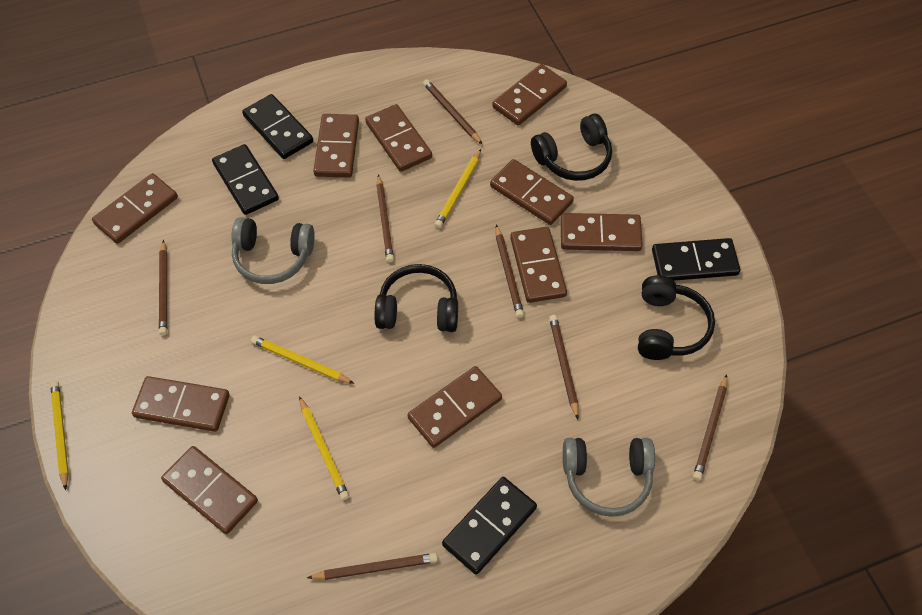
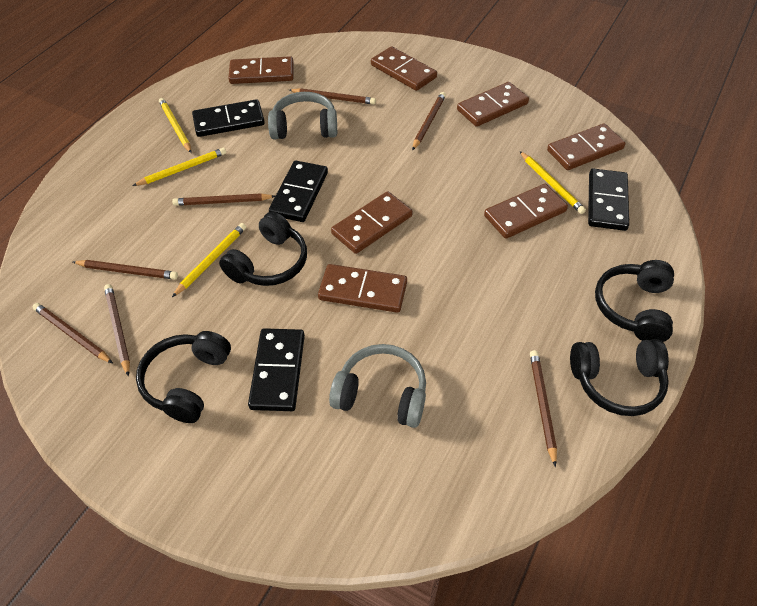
black headphones: [375,264,458,332] [531,114,612,181] [638,275,715,360] = 3 -> [136,331,231,423] [219,212,307,286] [570,339,669,416] [595,260,674,342] = 4
brown domino: [92,173,178,244] [132,376,230,432] [161,446,258,534] [313,114,359,178] [365,104,432,172] [408,366,502,448] [490,159,574,225] [492,64,567,125] [510,227,567,303] [560,213,643,251] = 10 -> [228,56,294,84] [318,264,407,313] [331,191,413,254] [371,46,437,91] [457,82,529,127] [484,184,568,239] [547,123,625,170] = 7

